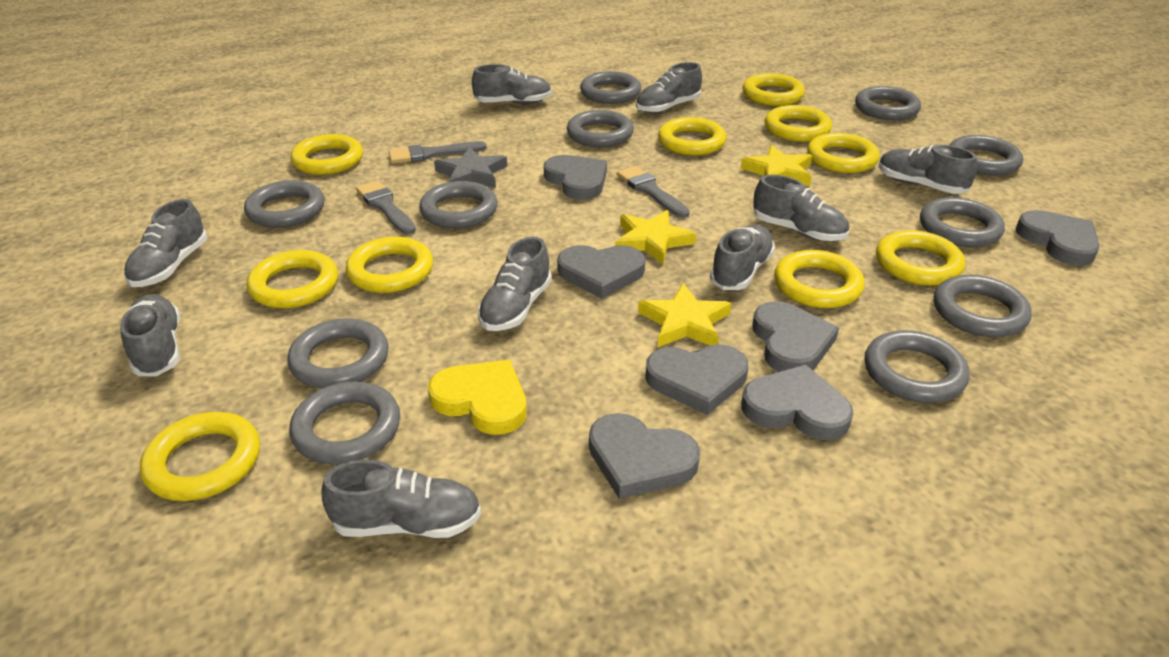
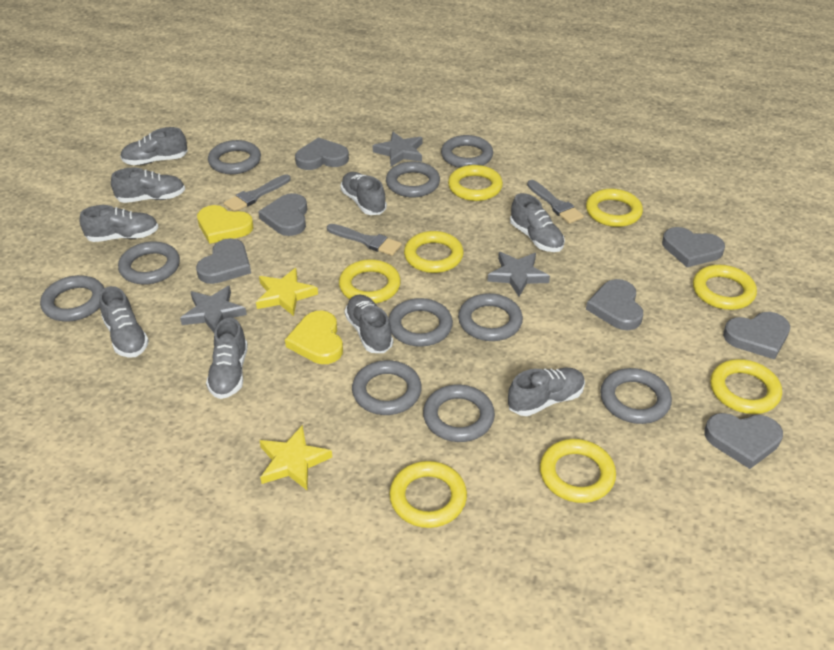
grey ring: [244,180,325,228] [287,318,389,388] [289,381,400,464] [419,181,497,228] [567,110,634,147] [580,71,641,104] [855,86,921,120] [865,330,970,403] [920,197,1005,247] [934,275,1032,337] [950,135,1023,176] = 11 -> [40,275,104,322] [118,241,180,285] [208,140,261,174] [352,360,422,415] [386,161,440,197] [388,298,453,347] [423,385,495,442] [441,135,493,168] [458,293,523,341] [600,368,672,424] = 10
grey star: [434,147,507,188] = 1 -> [180,285,247,332] [373,132,422,167] [487,252,550,297] = 3
yellow heart: [428,360,527,435] = 1 -> [197,205,254,244] [285,311,343,364] = 2
yellow ring: [140,412,260,501] [247,250,338,308] [291,134,363,175] [346,237,433,293] [658,117,726,155] [743,73,805,106] [765,105,832,142] [774,250,864,308] [807,133,880,173] [876,230,965,286] = 10 -> [339,259,401,304] [389,461,467,528] [404,231,464,273] [448,165,503,201] [540,439,616,503] [586,189,643,227] [693,265,757,310] [710,359,782,414] = 8
yellow star: [615,210,696,264] [638,283,731,347] [741,145,812,186] = 3 -> [256,268,318,316] [259,425,332,490] = 2

